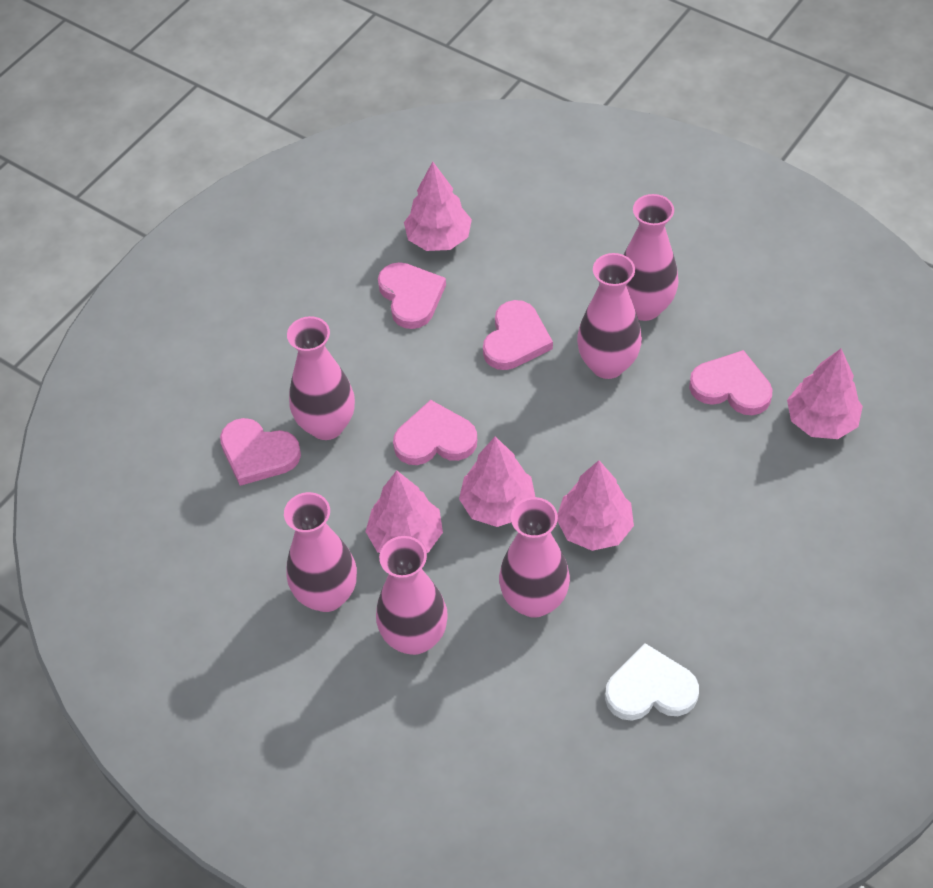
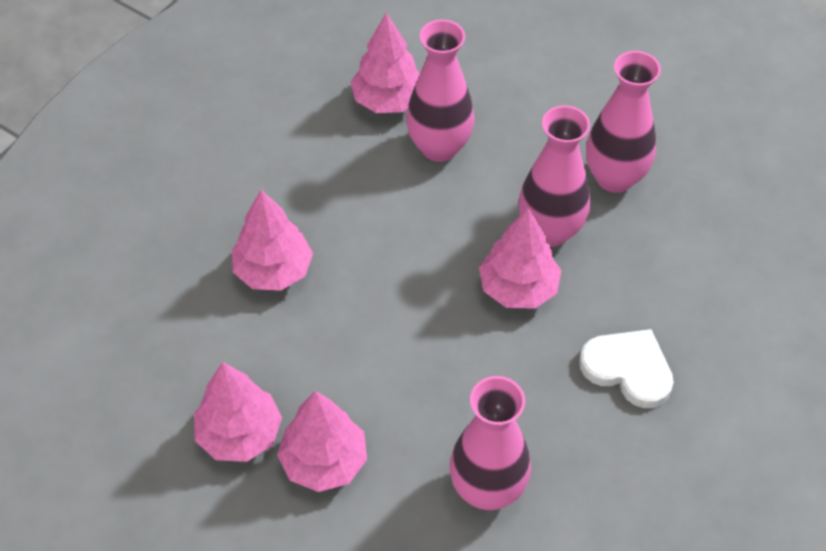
pink heart: [220,418,301,486] [378,262,446,329] [393,400,477,465] [483,300,553,370] [689,350,773,415] = 5 -> none = 0
pink vase: [284,492,357,612] [287,316,355,440] [376,536,448,655] [499,497,570,618] [577,253,642,379] [624,194,678,321] = 6 -> [406,20,475,162] [450,376,531,510] [519,105,590,247] [586,51,661,193] = 4

